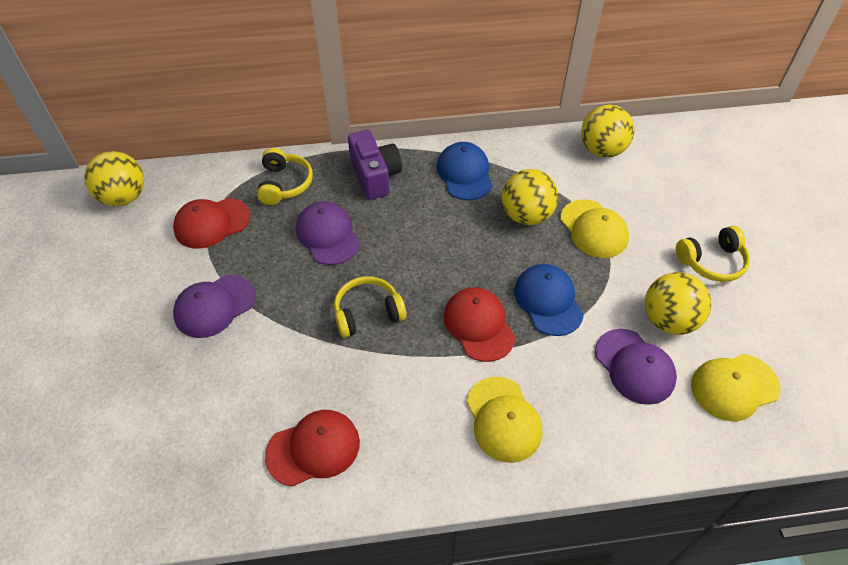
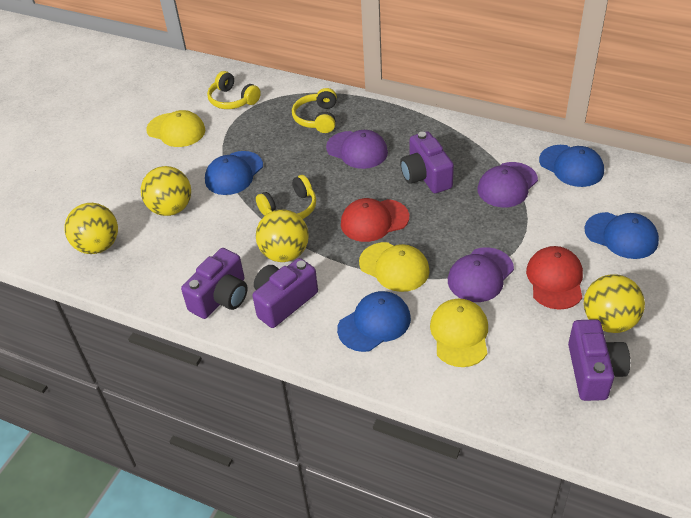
blue cap: [437,142,493,200] [514,264,584,336] = 2 -> [205,151,263,195] [337,291,411,352] [539,145,604,187] [585,212,659,259] = 4
purple camera: [348,130,402,200] = 1 -> [181,248,248,319] [252,258,318,328] [400,131,454,193] [568,319,630,401] = 4
red cap: [173,198,250,249] [265,410,360,487] [444,287,516,362] = 3 -> [341,198,409,242] [526,246,583,309] = 2

